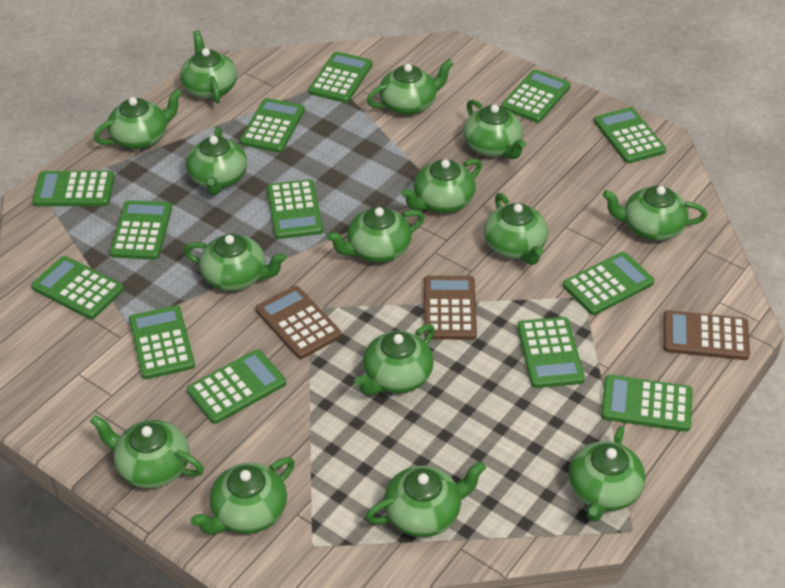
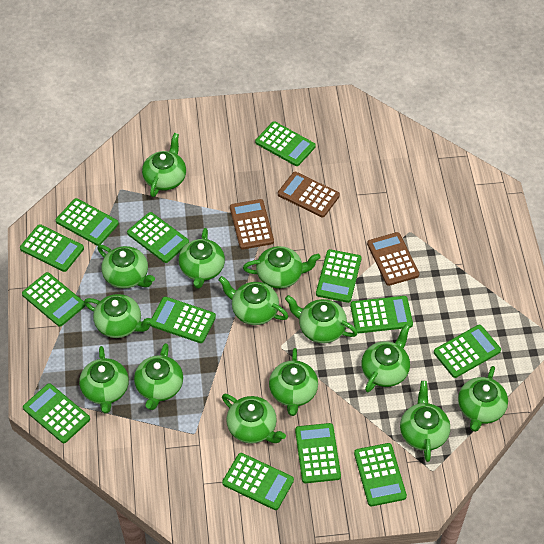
green teapot: [90,415,204,488] [94,89,182,149] [180,30,237,104] [183,234,287,291] [186,126,247,195] [191,457,295,534] [327,207,425,263] [354,324,435,395] [366,461,486,537] [367,59,454,115] [401,159,482,213] [463,99,526,159] [484,193,548,265] [569,426,645,522] [602,186,707,241] = 15 -> [79,346,129,413] [84,294,154,338] [97,245,155,289] [134,343,183,410] [142,133,186,197] [179,228,225,289] [218,276,288,325] [222,394,286,444] [243,246,321,289] [269,348,318,416] [285,295,358,343] [361,324,410,392] [400,381,450,462] [458,366,508,432] = 14

